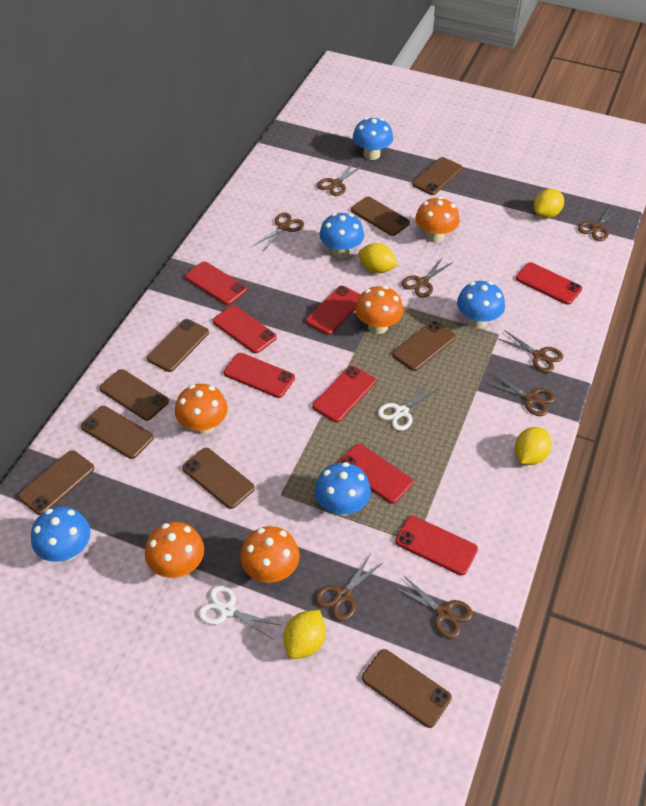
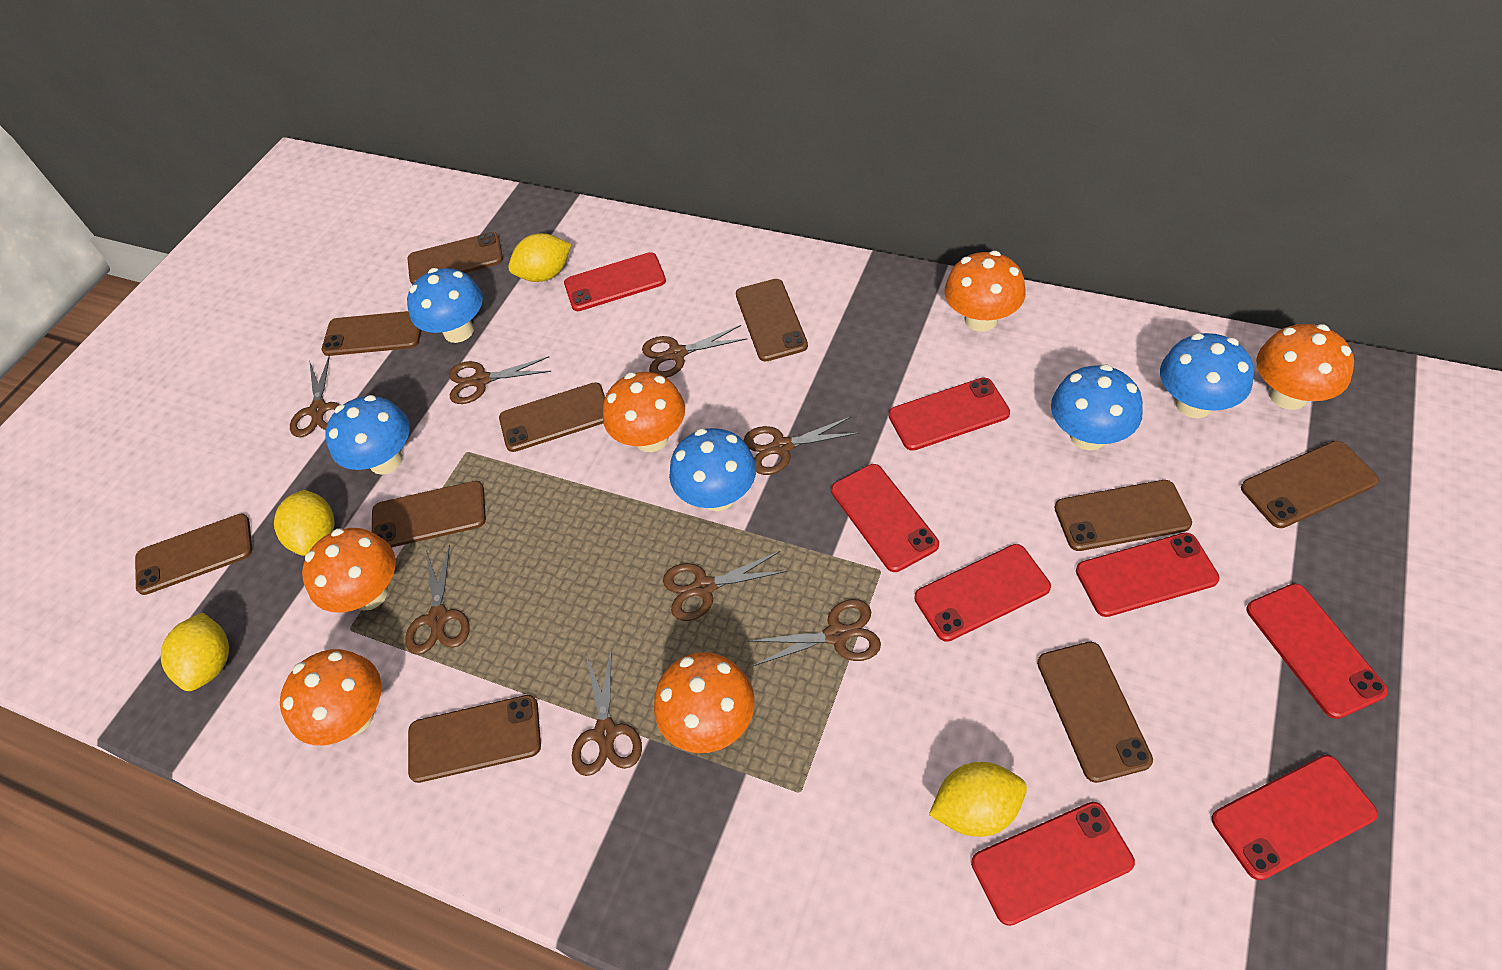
brown phone: [18,450,95,515] [81,406,154,459] [99,369,169,421] [147,319,209,372] [182,448,255,509] [351,197,410,236] [362,649,452,728] [392,321,456,371] [412,157,462,195] = 9 -> [135,514,252,595] [322,311,422,356] [372,481,486,548] [407,232,503,284] [408,695,541,783] [499,382,605,452] [736,279,808,362] [1037,642,1153,783] [1054,480,1192,551] [1241,441,1379,528] = 10
orange mushroom: [145,522,204,578] [175,384,228,435] [240,526,300,583] [355,286,403,334] [415,197,460,243] = 5 -> [280,649,381,745] [302,528,396,613] [603,372,685,452] [654,652,755,753] [944,251,1026,332] [1256,324,1354,410] = 6
white scissors: [198,586,279,639] [378,383,438,431] = 2 -> none = 0

